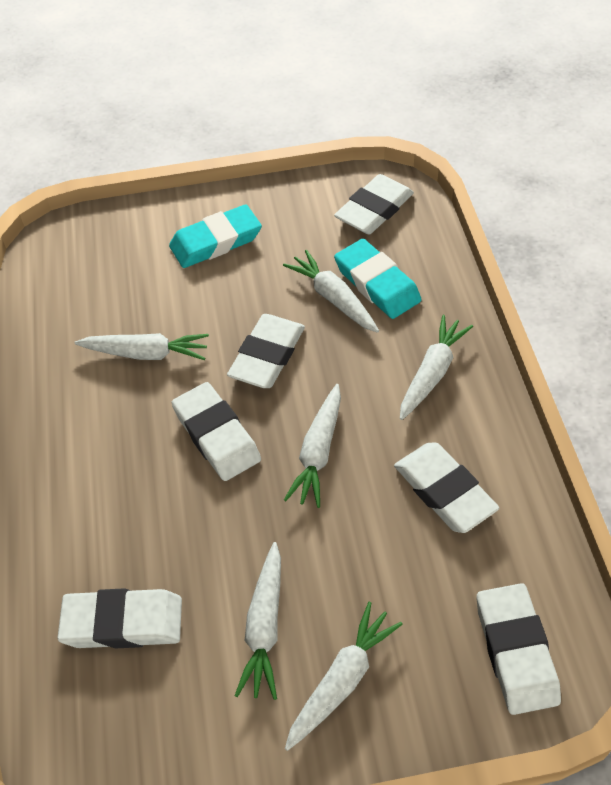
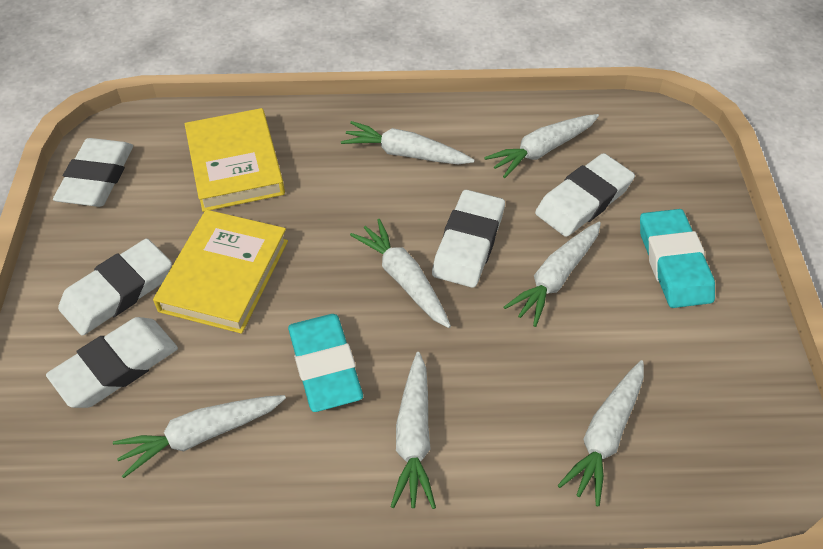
white carrot: [75,333,209,360] [235,542,281,700] [283,250,379,333] [284,384,341,508] [285,602,403,751] [400,315,473,420] = 6 -> [113,395,286,478] [341,121,475,165] [350,219,451,328] [391,352,436,509] [484,114,599,178] [504,222,601,327] [557,360,644,506] = 7
white eraser: [57,588,182,648] [171,382,261,481] [227,314,305,388] [334,174,414,234] [394,443,499,533] [477,583,561,715] = 6 -> [46,317,178,408] [53,138,133,207] [58,238,172,336] [432,190,505,288] [535,153,635,237] = 5
yellow book: none = 0 -> [153,210,288,334] [185,108,285,212] = 2

